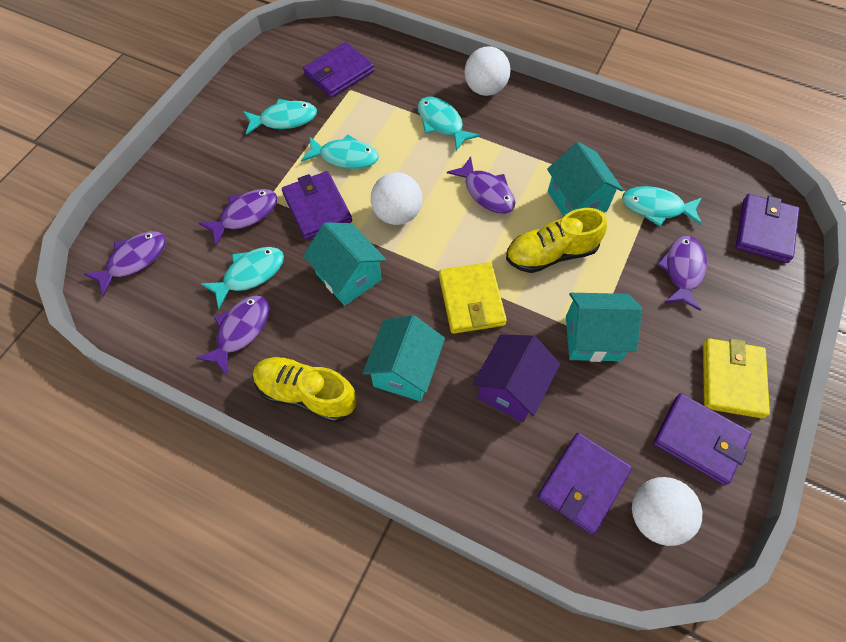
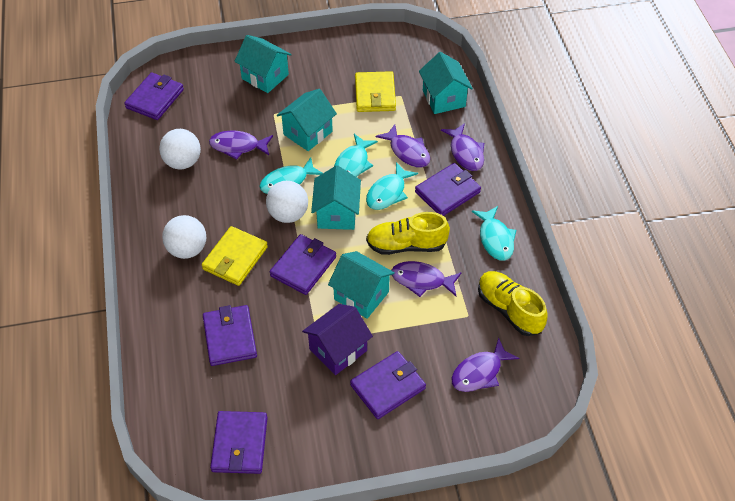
purple wallet: [282,171,352,240] [303,42,374,98] [538,433,632,535] [653,393,751,486] [736,194,799,263] = 5 -> [124,72,184,120] [203,305,257,366] [210,411,268,474] [270,234,336,295] [350,351,426,419] [415,163,481,216] = 6
turquoise fish: [201,247,284,309] [243,99,317,135] [301,134,379,169] [417,97,480,151] [622,186,702,226] = 5 -> [259,157,323,194] [334,134,378,177] [366,162,418,210] [472,206,516,260] = 4
turquoise house: [303,222,386,306] [363,315,445,401] [547,142,623,216] [566,293,642,362] = 4 -> [234,35,292,93] [277,89,337,151] [311,165,361,230] [328,251,395,319] [419,52,473,114] = 5

